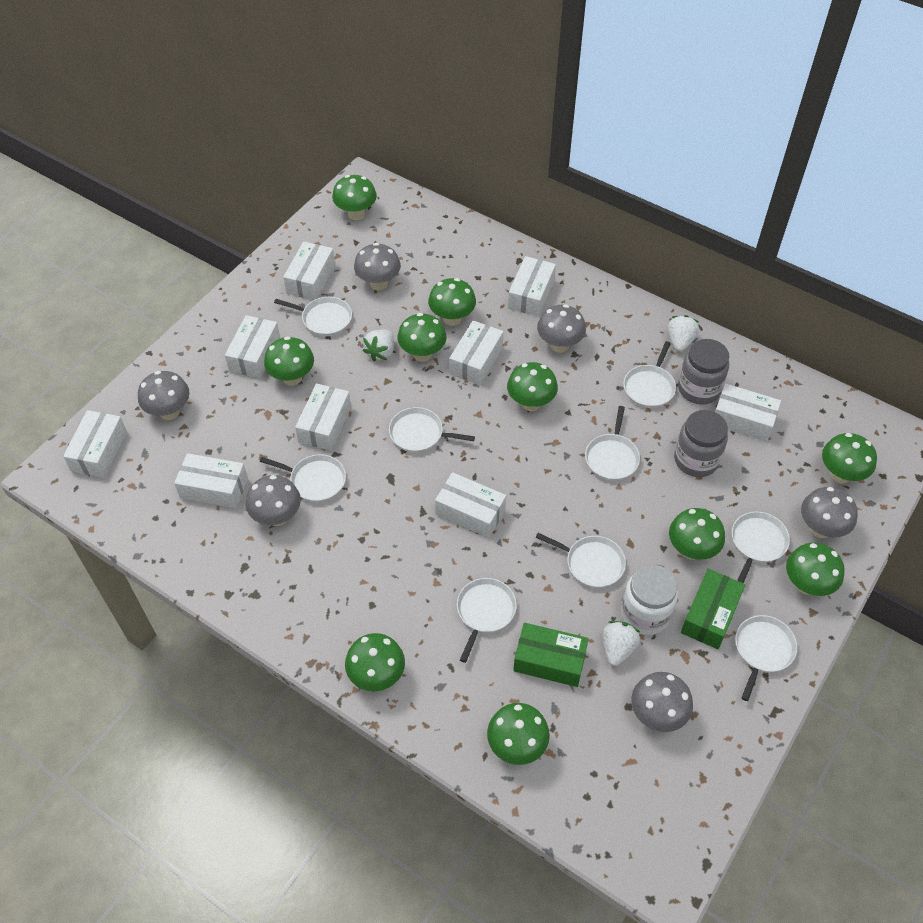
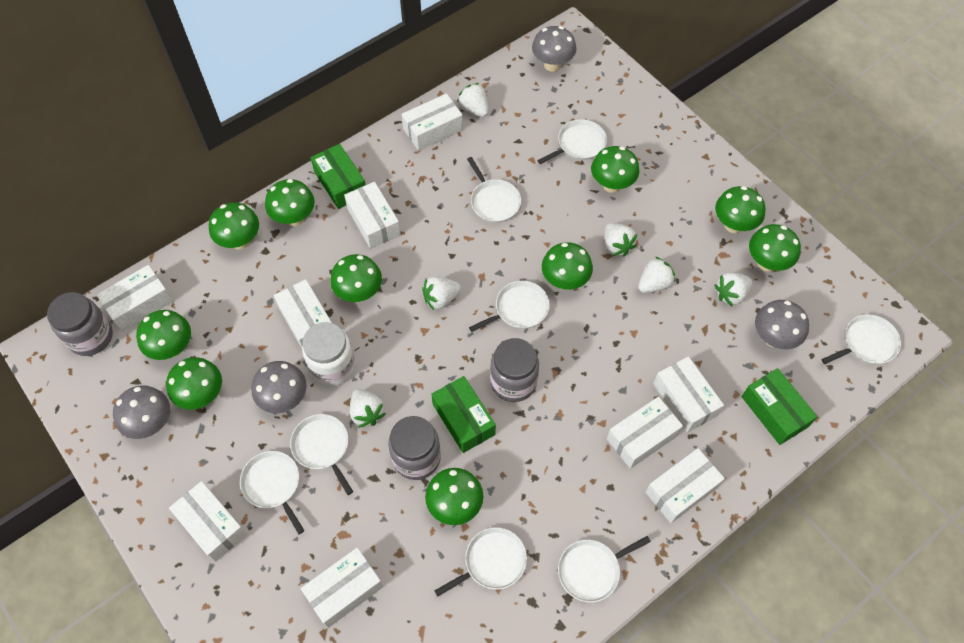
green box: [513,623,589,687] [681,569,745,649] = 2 -> [310,144,365,209] [431,376,496,453] [741,368,818,445] = 3
grey jar: [674,410,728,477] [678,339,729,405] = 2 -> [47,292,113,356] [388,416,441,480] [490,338,539,402] = 3
grey mushroom: [138,371,189,420] [246,475,301,526] [354,243,401,290] [537,304,586,353] [631,672,693,732] [801,487,858,538] = 6 -> [113,385,170,439] [252,361,307,413] [532,26,576,72] [755,300,809,349] = 4
white pan: [260,454,346,502] [274,297,352,336] [389,407,475,452] [457,578,517,663] [535,533,626,588] [585,406,640,481] [623,341,676,408] [732,512,790,583] [735,615,797,701] = 9 -> [240,451,304,534] [290,414,353,495] [434,527,527,597] [467,157,521,223] [469,281,550,332] [537,119,607,164] [558,536,651,603] [822,314,901,364] = 8
white strawberry: [363,330,394,362] [603,621,641,666] [668,315,699,352] = 3 -> [350,389,386,428] [422,276,461,310] [457,83,488,117] [605,223,637,256] [638,257,675,293] [714,272,752,306] = 6

